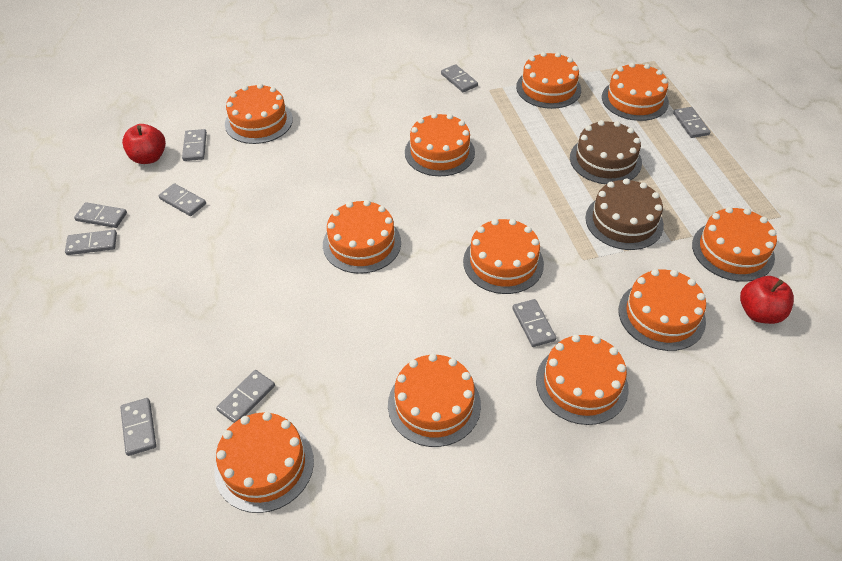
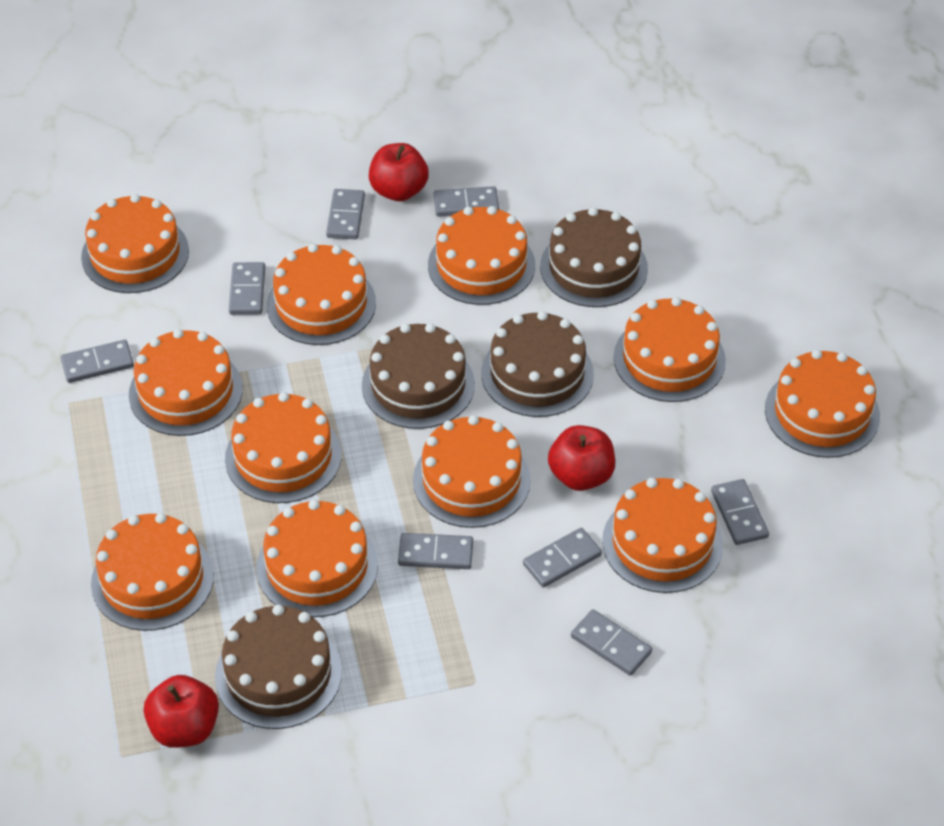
brown cake: [570,120,642,184] [585,178,664,250] = 2 -> [215,605,342,729] [362,323,475,429] [481,311,594,417] [540,207,648,307] = 4
grey domino: [65,230,117,255] [74,202,127,228] [120,398,156,456] [158,183,206,216] [182,129,207,161] [216,370,275,423] [441,64,478,92] [512,299,556,347] [673,107,711,138] = 9 -> [61,340,134,383] [229,262,265,315] [326,189,365,239] [398,533,473,569] [434,186,499,217] [523,528,602,588] [571,609,652,676] [711,479,769,545] = 8
red apple: [122,124,166,164] [740,276,794,324] = 2 -> [144,675,219,748] [369,143,429,201] [548,425,615,491] = 3

